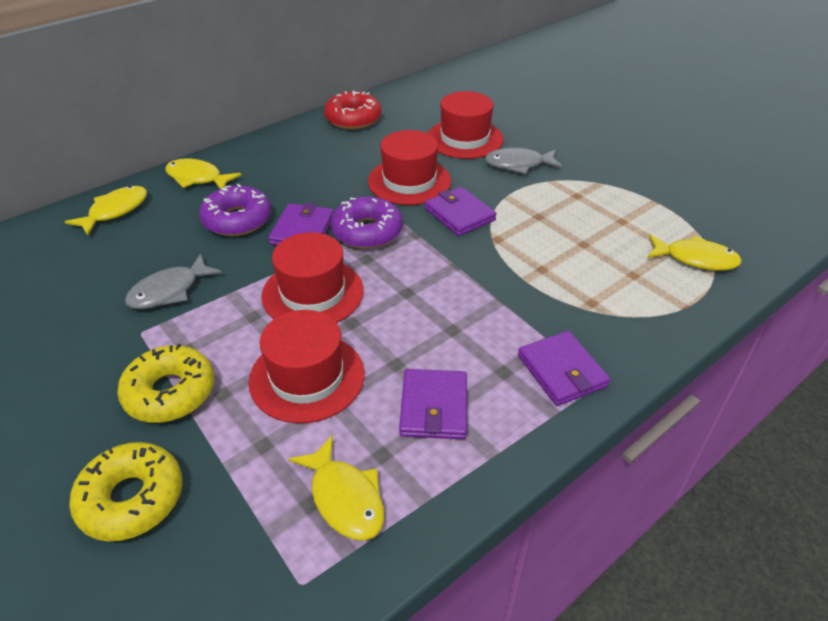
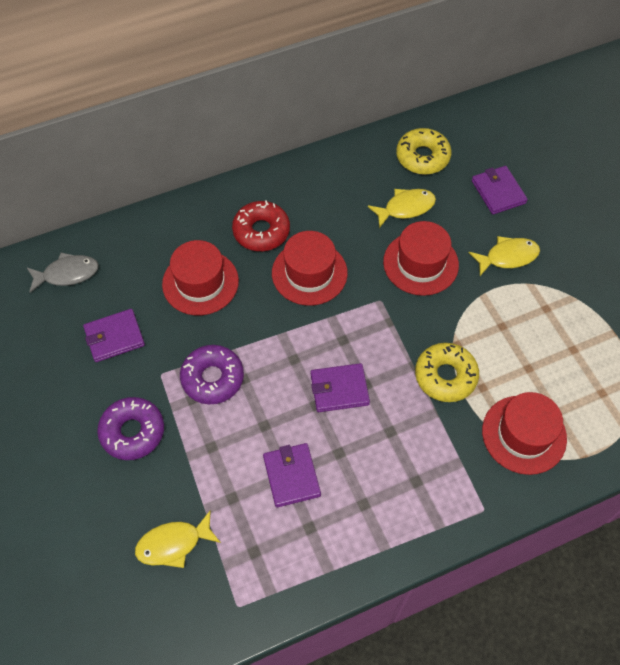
grey fish: [125,254,222,309] [485,147,562,174] = 2 -> [26,253,99,293] = 1
yellow fish: [65,186,147,236] [165,158,241,189] [288,435,385,541] [647,234,742,271] = 4 -> [135,510,221,568] [368,189,436,228] [469,236,540,276] = 3

